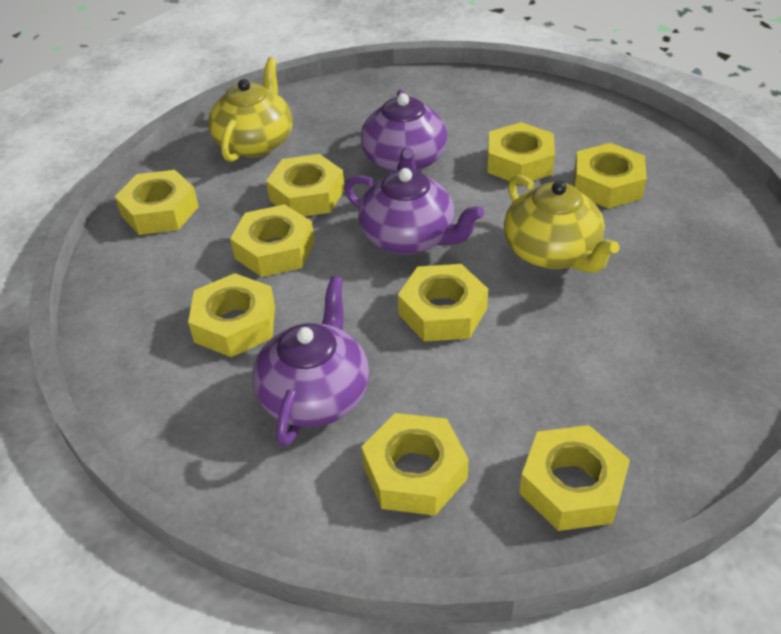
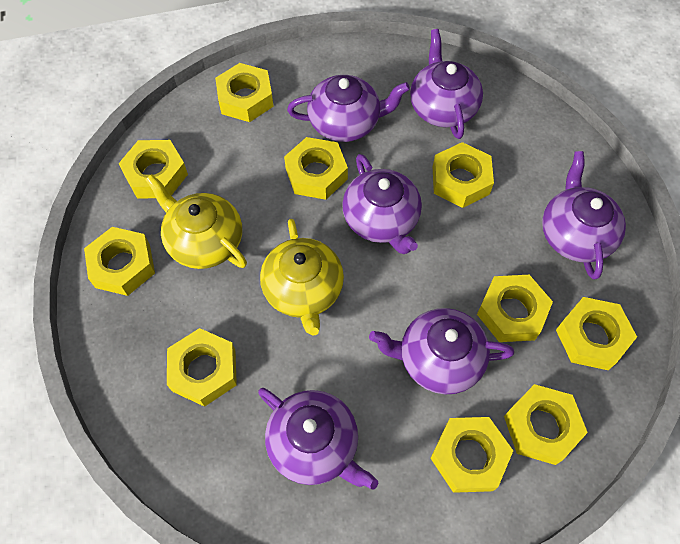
purple teapot: [252,276,369,447] [344,168,484,254] [361,89,447,172] = 3 -> [258,388,378,490] [287,75,410,142] [342,154,422,254] [369,308,514,394] [410,29,483,139] [542,151,626,280] = 6
yellow nut: [115,170,199,235] [188,273,275,357] [230,204,314,277] [266,154,344,216] [361,413,469,516] [398,264,488,342] [487,122,555,185] [519,425,630,531] [574,143,647,208] = 9 -> [84,227,155,296] [118,140,188,199] [167,328,237,407] [215,63,274,122] [284,137,348,200] [431,417,513,493] [433,142,494,208] [477,275,553,342] [504,384,588,465] [556,297,637,370] = 10

